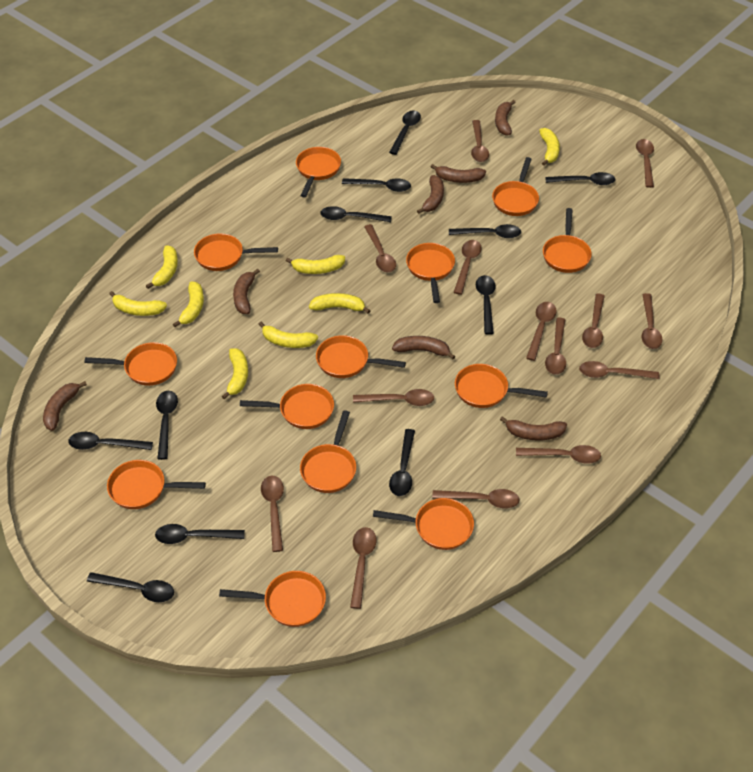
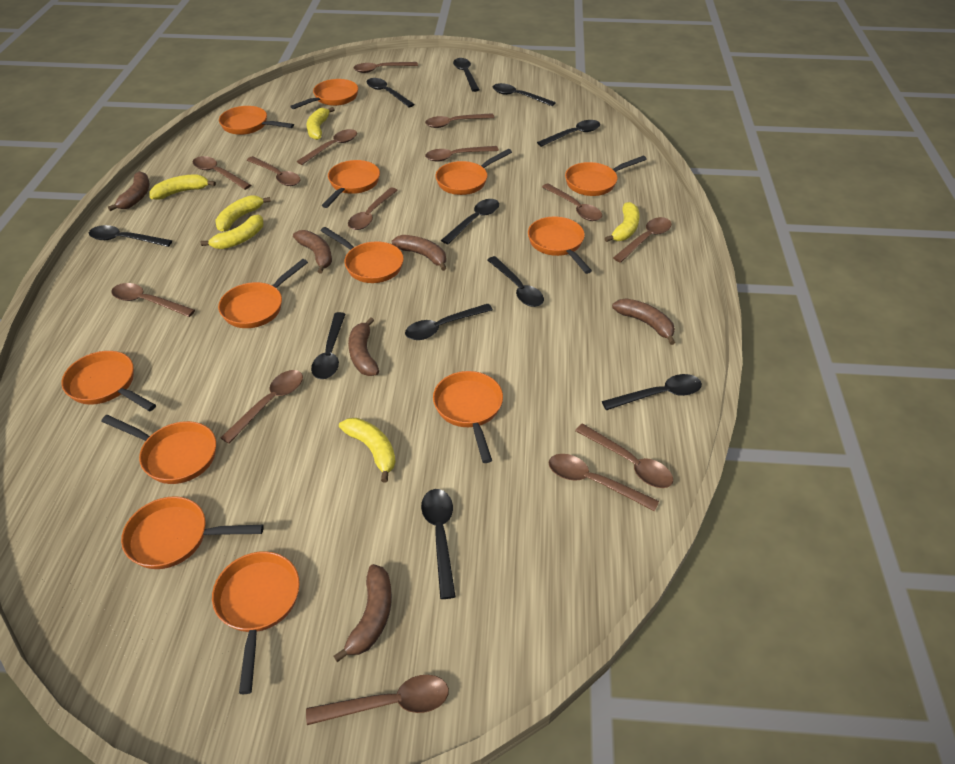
brown banana: [43,381,87,431] [233,268,260,314] [392,336,455,359] [417,175,444,214] [431,164,486,183] [495,100,516,136] [500,416,567,441] = 7 -> [108,171,150,211] [293,230,332,274] [334,564,392,662] [348,317,379,376] [392,235,446,271] [612,298,675,345] = 6
yellow banana: [109,291,167,316] [146,246,178,289] [173,282,204,327] [222,348,248,400] [259,322,318,348] [286,255,345,274] [309,293,371,314] [539,128,560,166] = 8 -> [149,174,216,200] [200,215,264,249] [215,195,271,232] [307,107,335,140] [339,418,396,482] [605,202,640,242] = 6

